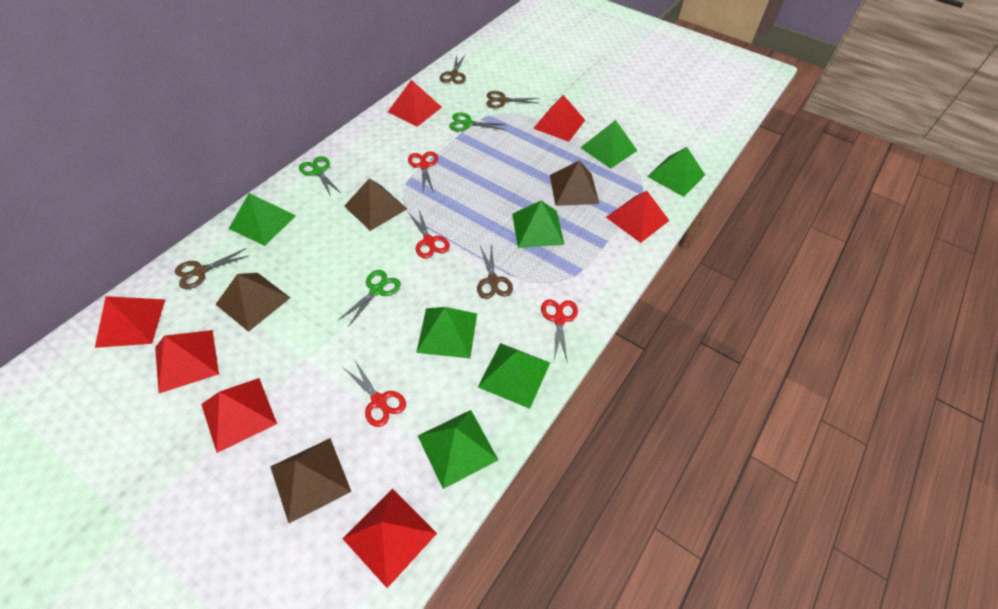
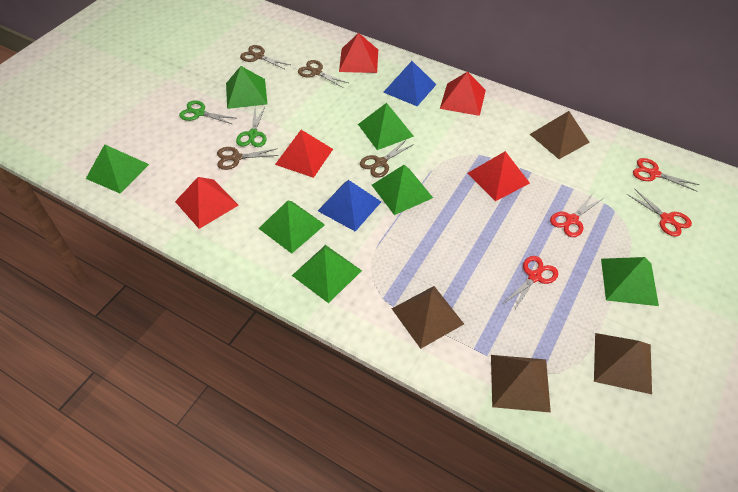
blue pyramid: none = 0 -> [318,180,381,232] [383,61,437,106] = 2
green scissors: [299,156,341,197] [338,270,401,327] [449,113,506,131] = 3 -> [179,100,235,125] [236,107,267,147] = 2
red pyramid: [95,296,165,348] [155,330,219,393] [201,378,277,453] [342,489,437,588] [388,80,442,127] [533,95,585,142] [606,191,669,243] = 7 -> [175,177,239,229] [275,130,333,178] [339,33,378,73] [440,71,486,116] [468,151,530,201] = 5

